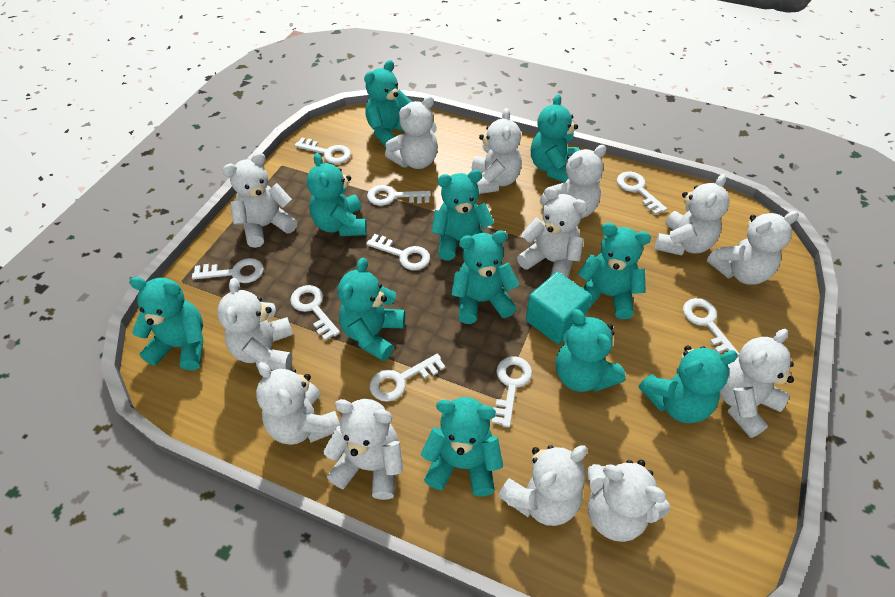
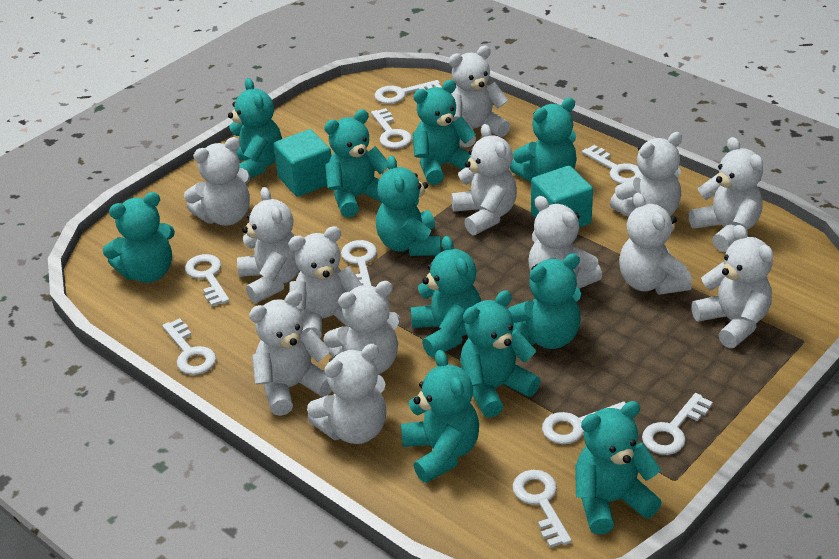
turquoise cube: [526,272,591,344] = 1 -> [273,129,331,197] [531,166,593,228] = 2

